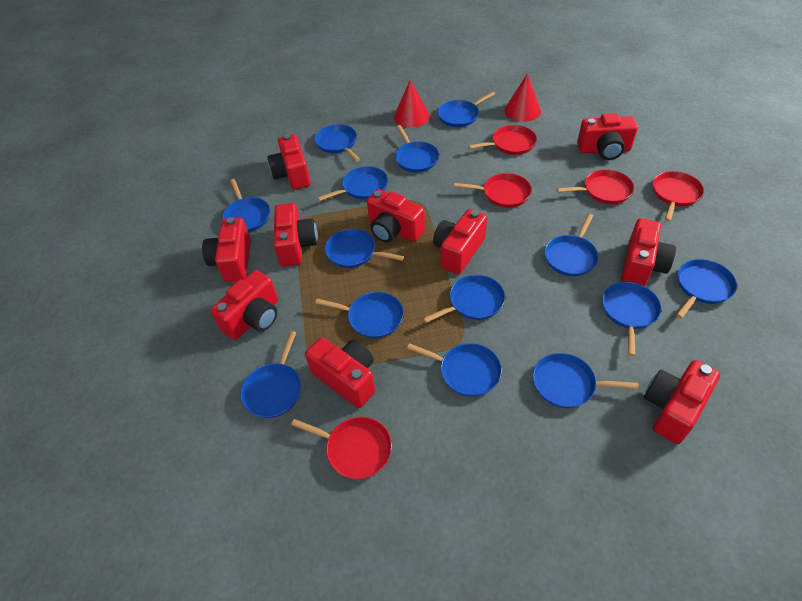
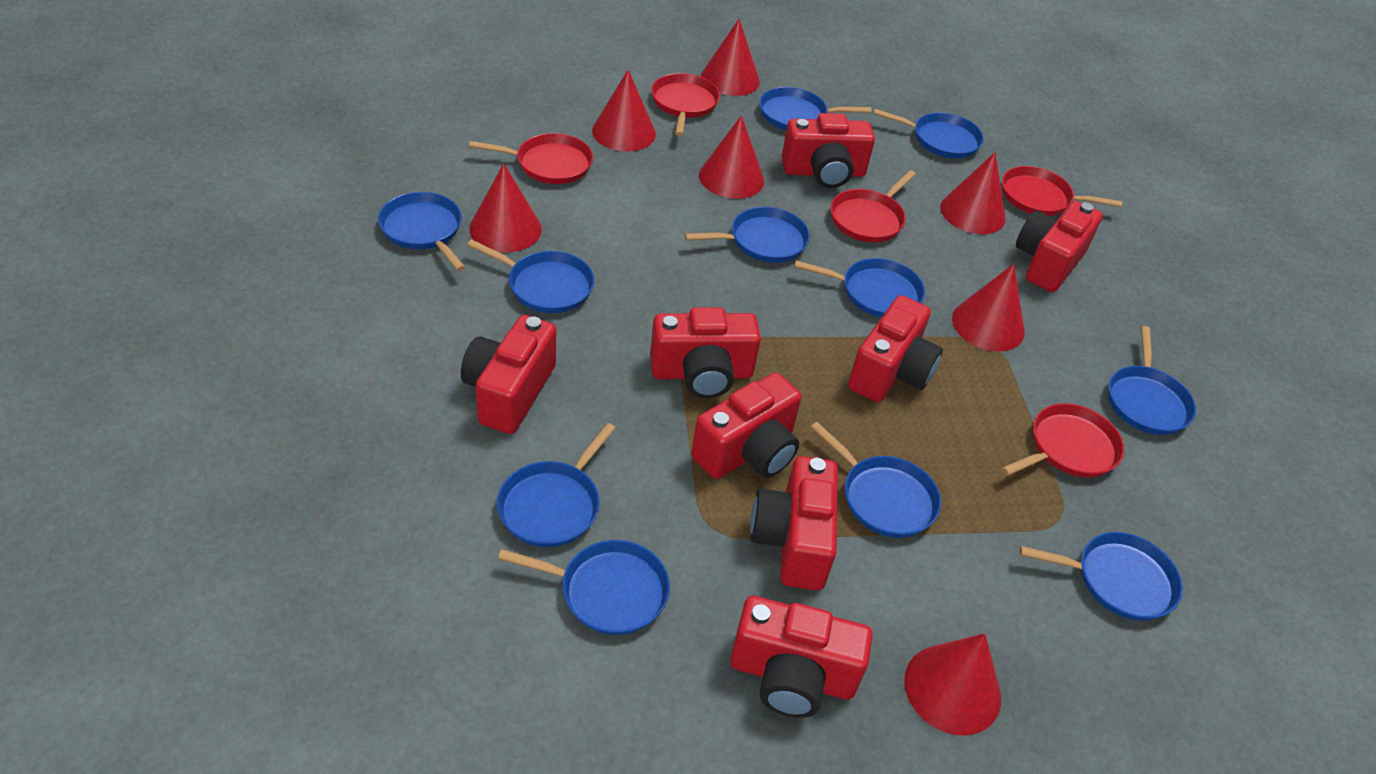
blue pan: [223,179,270,232] [240,331,301,418] [315,124,360,162] [315,292,404,338] [318,166,388,201] [325,229,404,268] [395,125,439,172] [407,343,502,397] [423,275,505,323] [438,92,495,127] [533,353,639,408] [544,214,599,276] [602,282,661,356] [676,259,737,319] = 14 -> [378,192,465,271] [467,239,594,313] [497,423,615,547] [498,540,670,635] [685,207,810,263] [759,87,872,130] [794,258,925,317] [810,422,941,538] [873,109,984,158] [1020,532,1183,621] [1108,326,1196,435] = 11
red camera: [202,217,251,282] [210,270,278,340] [267,134,311,190] [274,203,318,267] [305,338,375,408] [367,189,425,243] [433,209,487,274] [577,113,638,160] [621,218,676,286] [644,360,720,444] = 10 -> [461,315,556,434] [650,308,761,398] [691,373,802,479] [730,596,873,718] [750,456,838,590] [781,113,875,188] [848,295,943,402] [1016,201,1103,292] = 8
red cone: [394,80,430,128] [504,73,541,122] = 2 -> [469,163,542,252] [592,70,656,151] [699,115,764,199] [701,19,760,96] [904,633,1001,736] [940,152,1006,234] [952,264,1025,351] = 7

